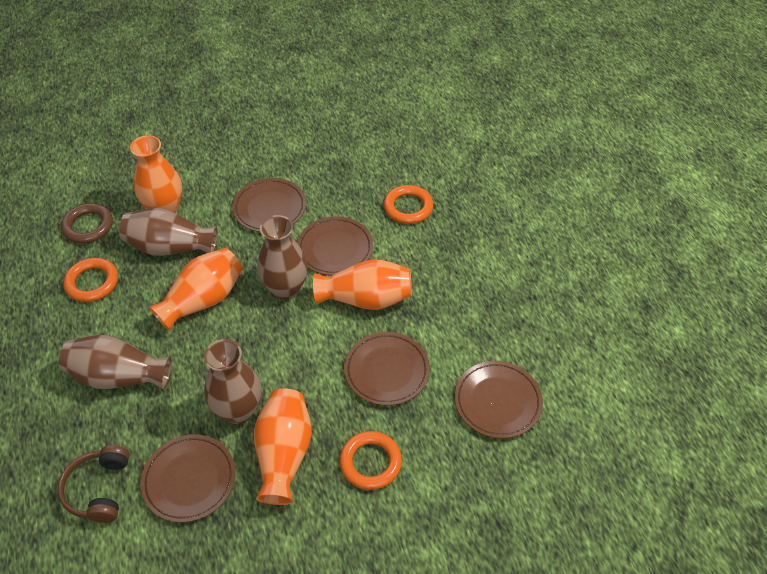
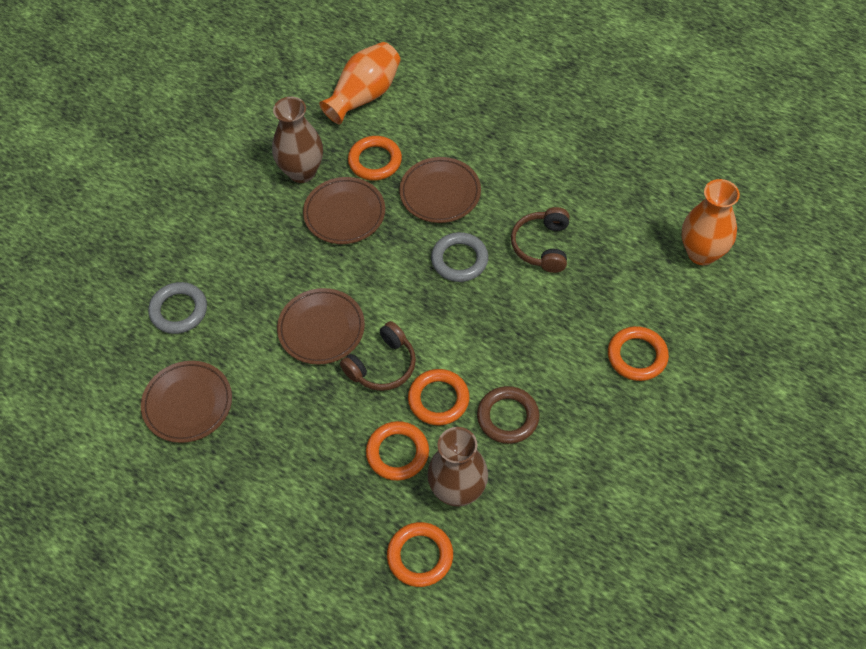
brown headphones: [57,445,130,523] = 1 -> [340,321,416,391] [511,207,570,273] = 2
brown plate: [141,434,235,523] [232,178,306,232] [297,216,373,276] [344,332,430,406] [455,361,543,439] = 5 -> [141,361,232,443] [277,288,365,365] [303,177,385,244] [399,157,481,223] = 4
brown vase: [59,335,172,389] [119,208,217,256] [204,339,261,424] [257,215,308,300] = 4 -> [272,97,323,183] [427,427,488,507] = 2
grey ring: none = 0 -> [148,282,207,334] [431,232,488,282] = 2
orange ring: [63,258,118,302] [340,431,402,490] [384,185,433,224] = 3 -> [348,136,402,181] [366,421,429,481] [387,522,453,587] [408,369,469,425] [608,326,669,381] = 5
orange vase: [130,135,182,213] [149,248,243,331] [254,388,312,505] [313,259,412,310] = 4 -> [319,42,401,124] [682,179,740,265] = 2

